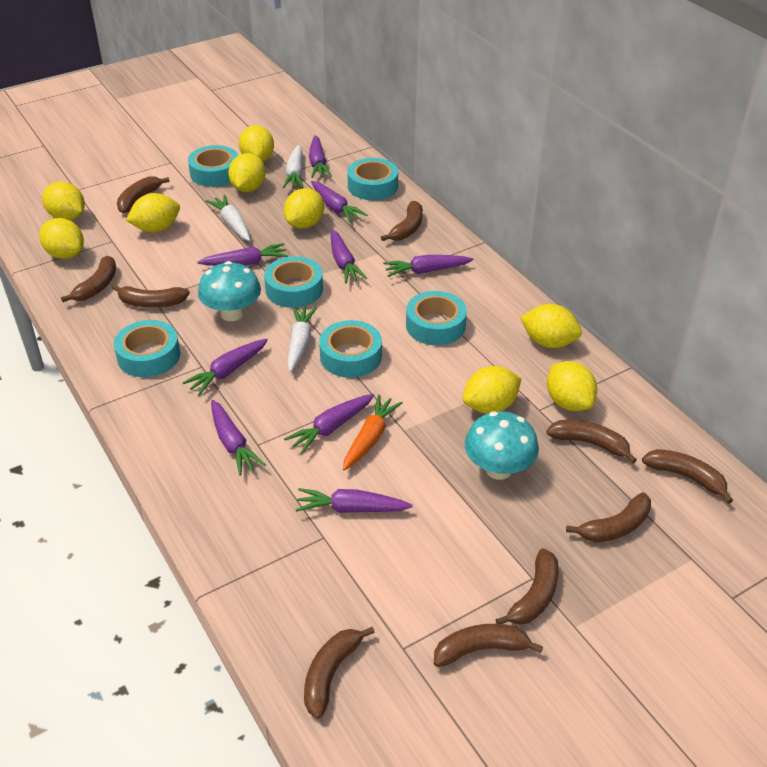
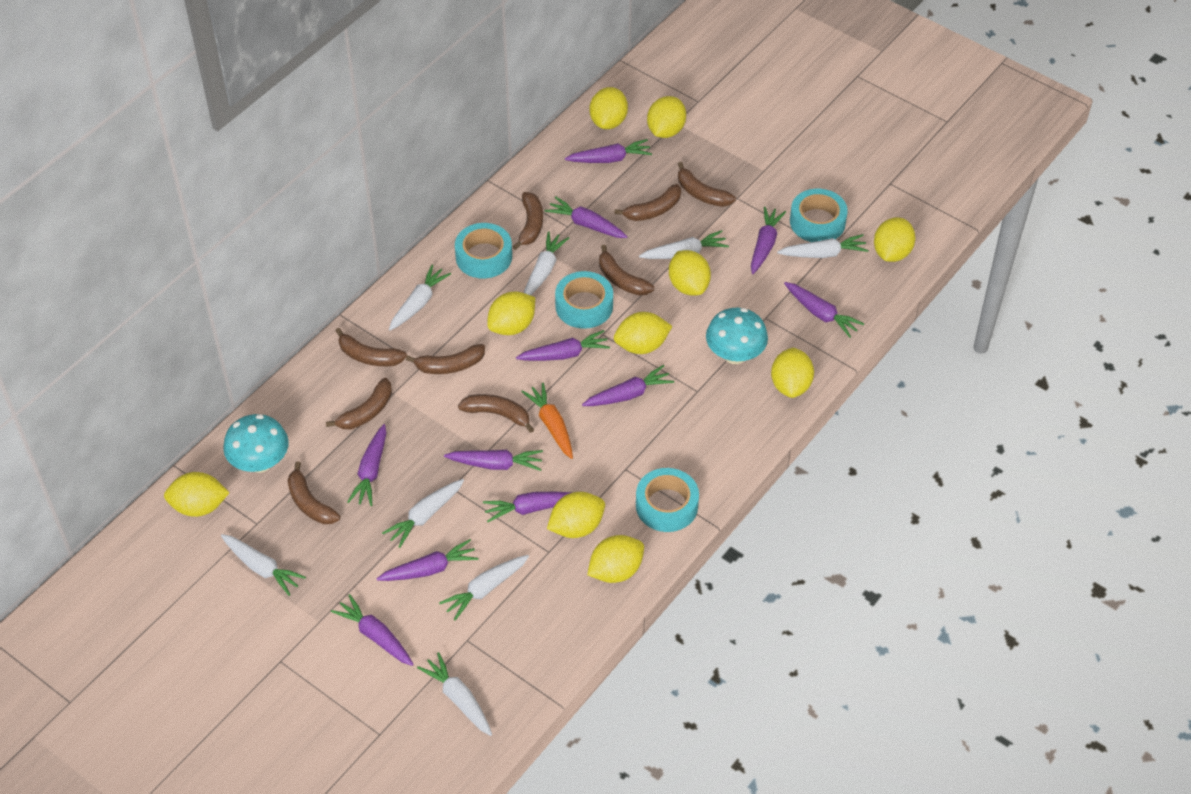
brown banana: [61,256,116,302] [112,284,190,308] [117,176,170,213] [304,627,375,719] [381,201,423,241] [434,624,543,667] [495,548,559,625] [546,420,637,464] [566,492,651,542] [642,449,733,504] = 10 -> [287,462,340,524] [326,378,392,429] [336,328,407,366] [406,344,485,374] [458,394,534,433] [512,192,543,250] [599,245,654,296] [614,184,681,221] [678,162,736,207] = 9
purple carrot: [182,339,268,396] [197,243,288,266] [211,400,266,476] [284,394,374,454] [295,488,413,513] [309,135,332,178] [311,181,367,223] [331,229,368,284] [383,255,473,277] = 9 -> [331,594,414,666] [347,424,386,506] [376,539,479,581] [444,450,543,471] [483,492,573,522] [516,330,610,361] [545,196,628,238] [565,139,652,163] [582,365,674,406] [751,206,786,274] [784,282,864,338] = 11
turquoise tape: [114,320,180,377] [188,145,238,187] [264,256,323,308] [319,320,382,378] [347,158,398,200] [406,291,467,345] = 6 -> [455,223,512,278] [555,271,613,329] [636,468,699,532] [790,189,848,242] = 4
white carrot: [206,195,250,241] [282,145,304,188] [287,306,317,372] = 3 -> [221,534,306,596] [382,479,464,548] [389,264,451,331] [417,652,492,736] [439,555,529,620] [524,232,569,295] [639,230,729,259] [777,234,869,258] = 8
yellow lemon: [39,218,84,259] [42,182,85,220] [126,193,180,233] [228,153,266,192] [239,125,274,162] [284,188,324,229] [463,366,521,414] [520,304,582,348] [547,361,597,411] = 9 -> [164,472,230,517] [487,292,535,335] [547,492,605,538] [587,535,644,583] [590,87,628,129] [614,312,672,354] [647,96,686,138] [669,250,711,295] [771,348,814,398] [874,217,915,262] = 10

